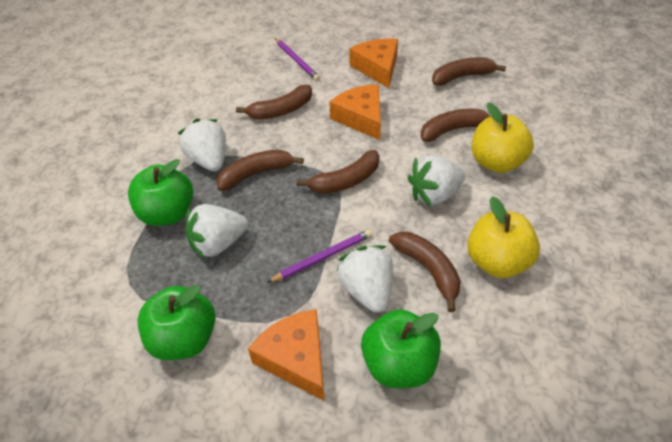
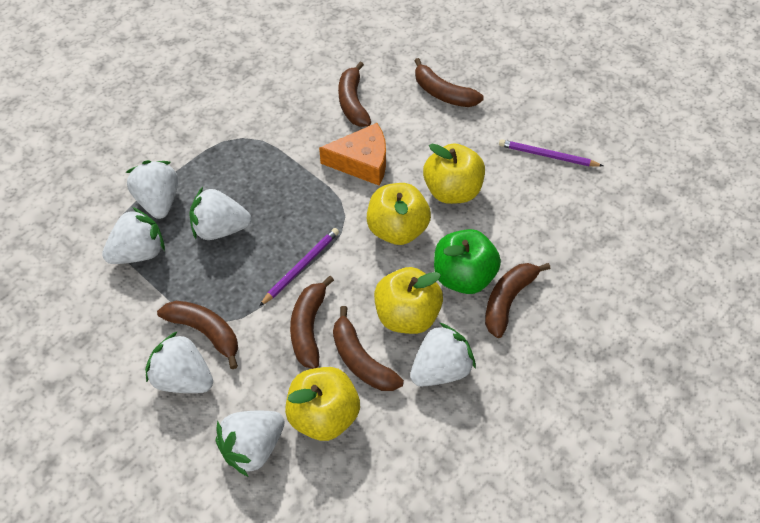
green apple: [128,159,193,226] [137,285,216,360] [361,309,441,388] = 3 -> [434,229,501,294] = 1
orange cheese: [248,309,325,401] [329,84,381,140] [349,39,398,88] = 3 -> [319,123,386,186] = 1
white strawberry: [178,119,226,171] [186,204,248,259] [337,245,393,313] [408,155,465,206] = 4 -> [102,207,165,264] [125,160,178,219] [145,331,213,393] [189,187,251,240] [215,411,285,477] [410,322,476,387] = 6
yellow apple: [467,197,540,278] [472,103,534,173] = 2 -> [285,367,360,441] [367,183,431,245] [374,267,443,334] [423,143,485,204] = 4

